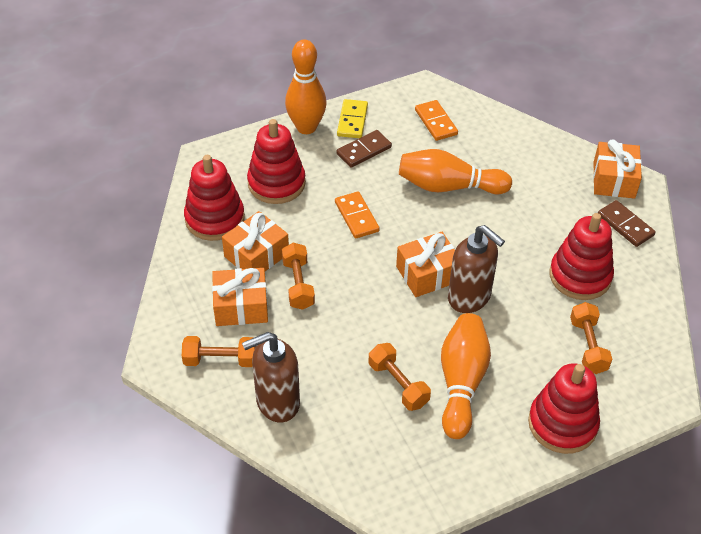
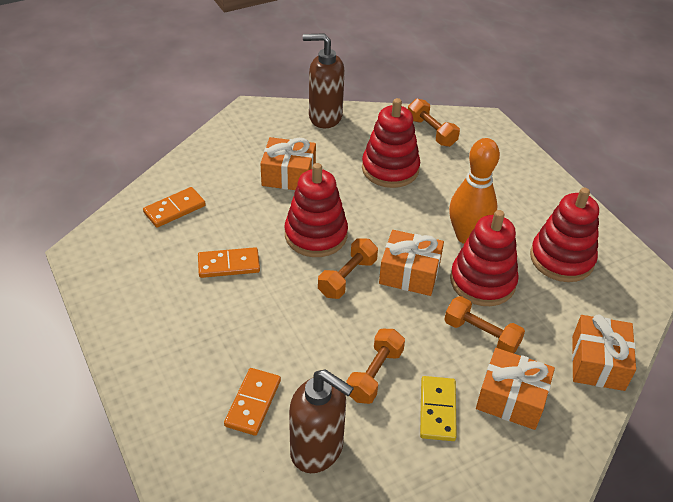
brown domino: [336,130,392,168] [598,200,656,247] = 2 -> none = 0
orange bowling pin: [285,39,327,134] [399,149,512,194] [441,313,491,439] = 3 -> [449,138,500,244] = 1
orange domino: [335,192,380,239] [415,100,458,141] = 2 -> [143,187,206,228] [198,247,260,278] [224,368,281,436] = 3

